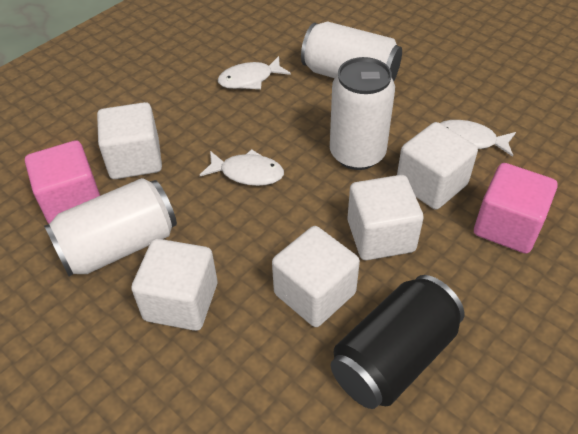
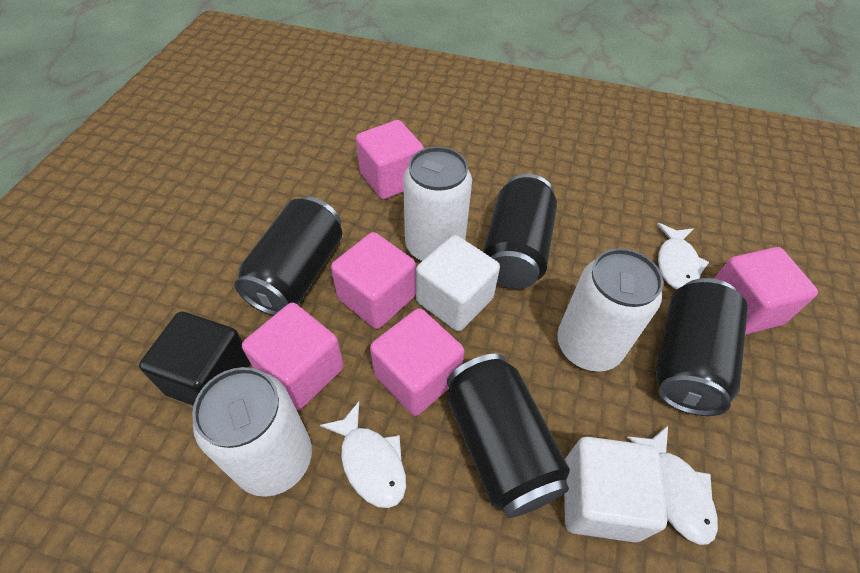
black can: [331,275,464,409] = 1 -> [234,197,342,316] [447,354,570,518] [483,174,557,289] [655,278,748,416] = 4
black cube: none = 0 -> [139,312,251,405] = 1
pink cube: [25,140,100,224] [474,163,558,254] = 2 -> [242,303,344,410] [331,232,416,329] [356,120,424,200] [370,308,464,416] [714,247,818,335] = 5
white cube: [97,102,162,179] [131,239,217,331] [272,226,360,327] [347,175,424,260] [397,122,478,209] = 5 -> [416,235,500,331] [564,437,667,543] = 2

